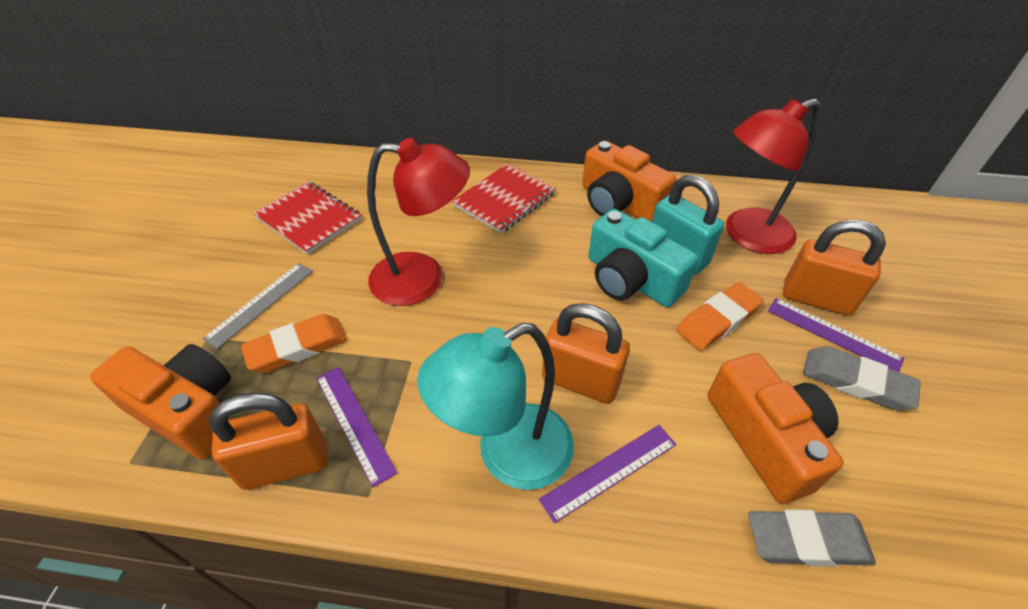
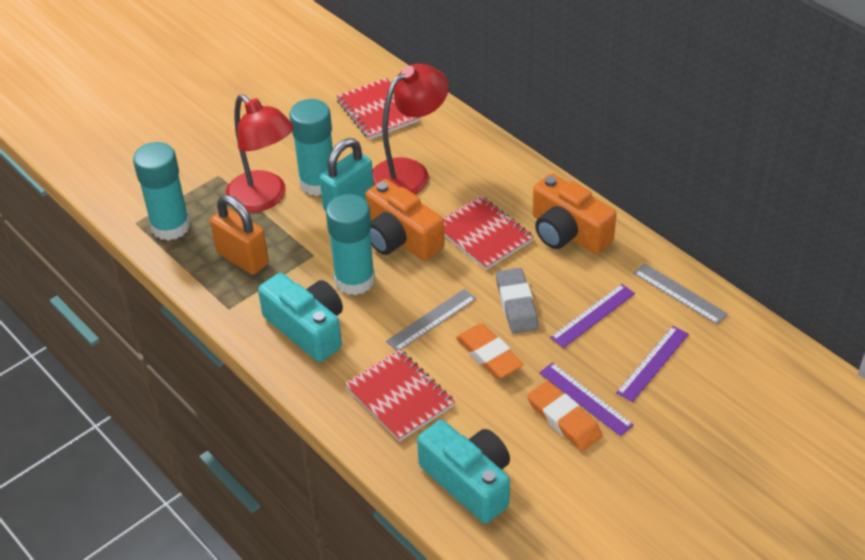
grey eraser: [748,509,876,567] [803,346,921,410] = 2 -> [496,268,539,334] = 1
grey ruler: [202,263,313,349] = 1 -> [386,289,476,351] [633,263,728,324] = 2
orange camera: [90,344,232,460] [582,141,677,222] [708,353,844,504] = 3 -> [365,179,445,261] [532,173,617,254] = 2
orange padlock: [209,393,328,490] [542,303,630,404] [783,219,886,316] = 3 -> [210,195,269,275] = 1
red notebook: [253,181,362,255] [452,164,556,234] = 2 -> [336,78,420,140] [345,349,455,442] [443,195,534,270] = 3
turquoise camera: [589,209,698,307] = 1 -> [258,273,343,362] [417,420,510,524] = 2
turquoise glue stick: none = 0 -> [133,142,190,241] [289,99,333,196] [326,194,375,295] = 3
turquoise lamp: [417,323,574,490] = 1 -> none = 0

